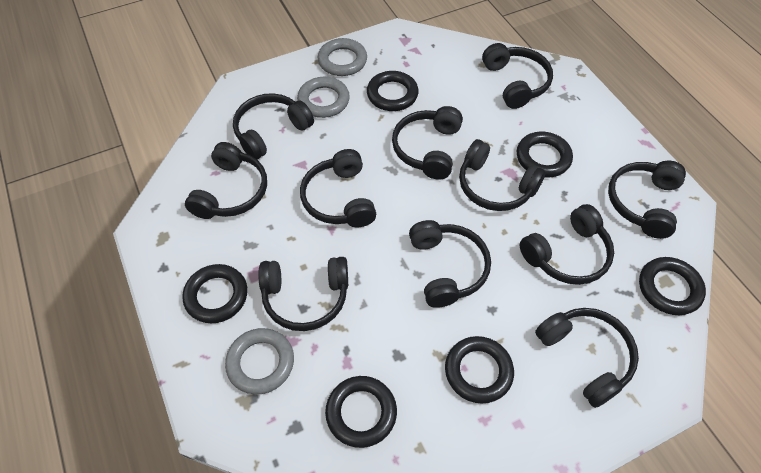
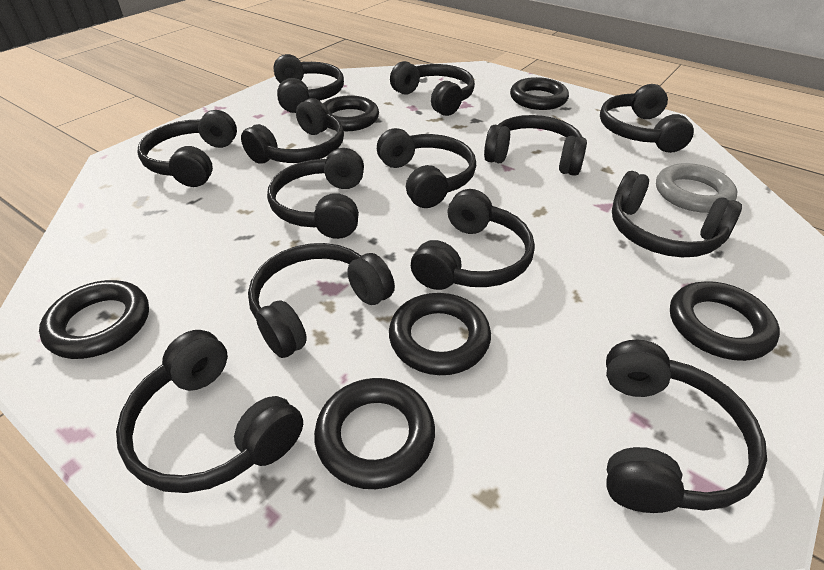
black headphones: [185,142,267,219] [233,93,314,160] [258,257,348,331] [300,149,376,227] [392,106,463,180] [409,220,491,308] [459,139,546,211] [482,43,553,109] [520,204,614,285] [535,308,639,408] [608,161,686,239] = 11 -> [116,330,303,493] [137,110,237,187] [241,98,344,164] [248,243,395,358] [267,148,364,239] [274,54,344,113] [377,128,476,208] [390,61,475,116] [411,189,535,290] [484,115,587,176] [600,84,694,153] [606,340,767,513] [612,171,742,257] = 13
grey ring: [225,328,294,394] [297,77,350,118] [318,38,367,76] = 3 -> [656,163,737,213] = 1

